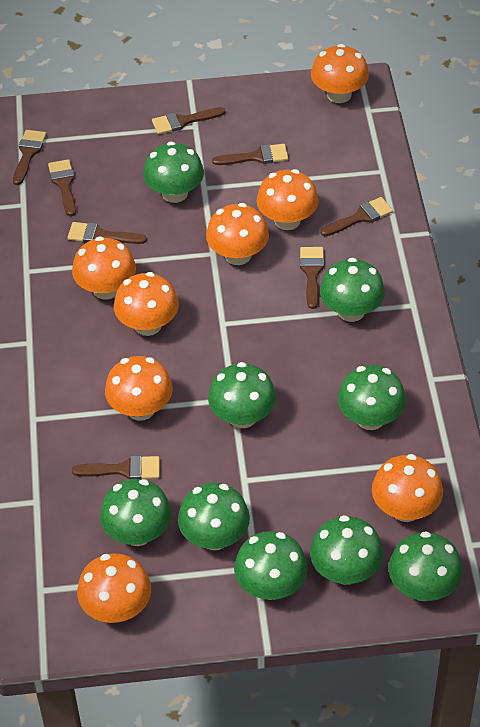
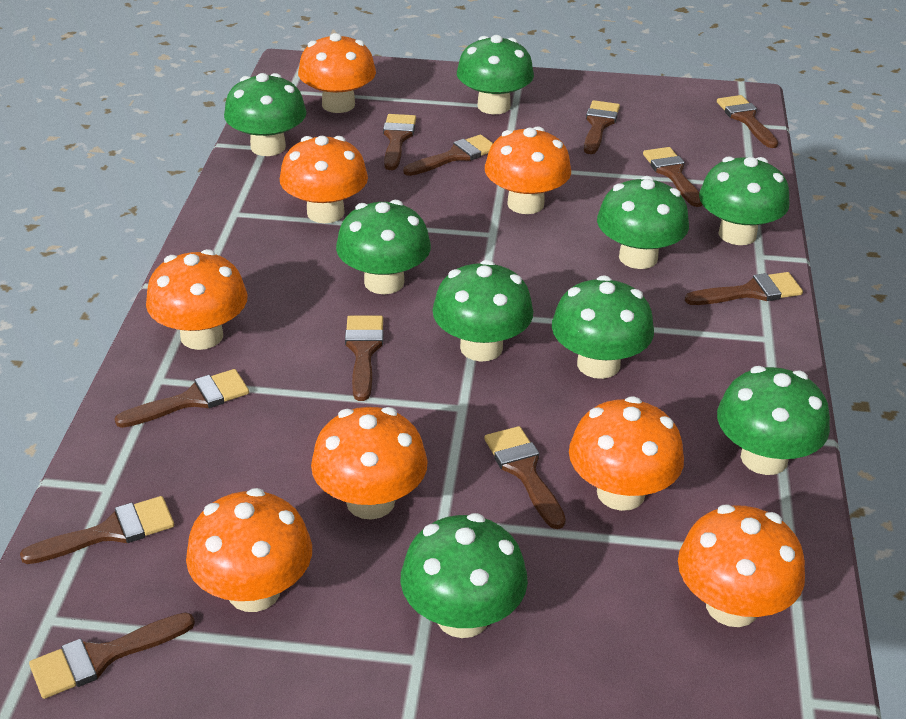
brown brush: [13,130,46,185] [48,159,76,216] [67,222,147,244] [72,455,160,479] [152,107,225,134] [212,144,288,165] [300,247,324,309] [320,197,393,236] = 8 -> [20,496,174,564] [29,613,195,699] [115,369,249,428] [345,316,384,401] [383,114,416,170] [403,135,493,176] [484,426,566,529] [584,100,620,154] [643,147,702,207] [685,272,803,305] [717,95,778,148] = 11

